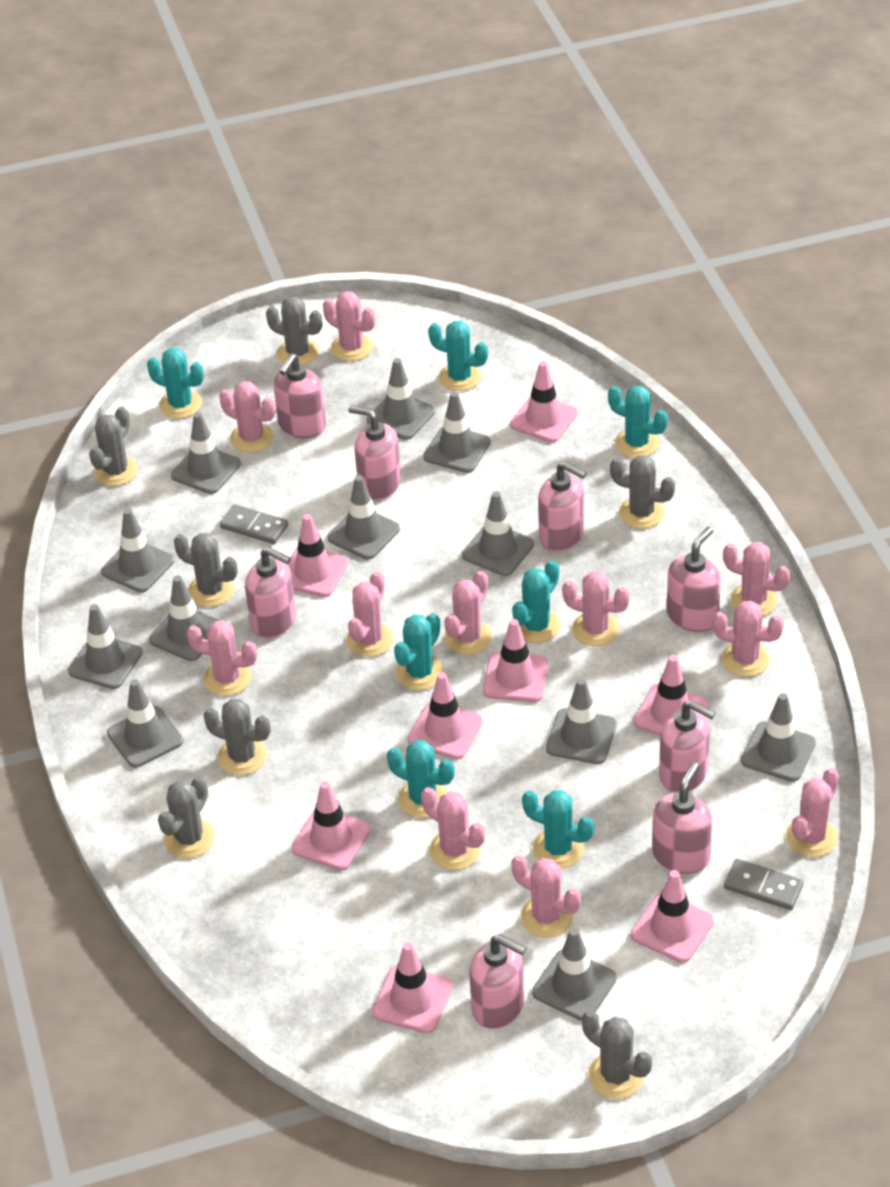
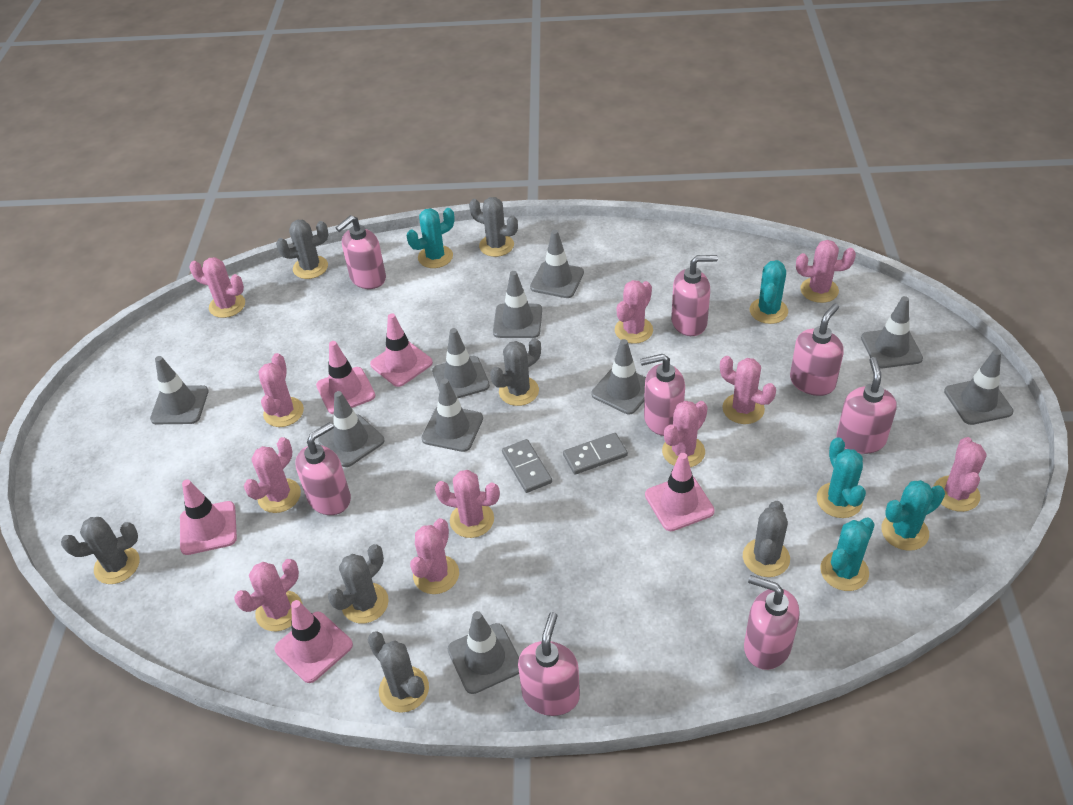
grey traffic cone: [68,604,142,689] [101,508,174,593] [107,679,183,768] [149,576,220,661] [171,412,241,494] [327,475,400,559] [367,358,435,440] [423,391,491,473] [462,491,534,576] [532,928,617,1021] [546,678,617,764] [741,693,816,782] = 12 -> [150,356,209,424] [318,391,384,467] [422,378,483,452] [432,328,490,398] [448,611,519,694] [493,271,542,338] [530,230,584,298] [591,339,646,414] [861,296,923,368] [944,349,1014,425] = 10
pink traffic cone: [288,514,348,597] [292,781,371,871] [372,942,453,1034] [408,672,483,759] [483,619,548,702] [510,361,578,442] [631,870,714,963] [634,655,708,735] = 8 -> [180,480,237,555] [274,600,353,683] [316,341,375,414] [370,313,433,387] [645,453,715,531] = 5
turquoise cactus: [147,348,204,418] [387,740,455,818] [394,613,444,690] [428,321,488,391] [512,560,560,643] [522,790,594,869] [608,386,668,458] = 7 -> [407,208,455,268] [750,260,788,324] [817,437,866,518] [820,518,875,591] [881,480,945,551] = 5

